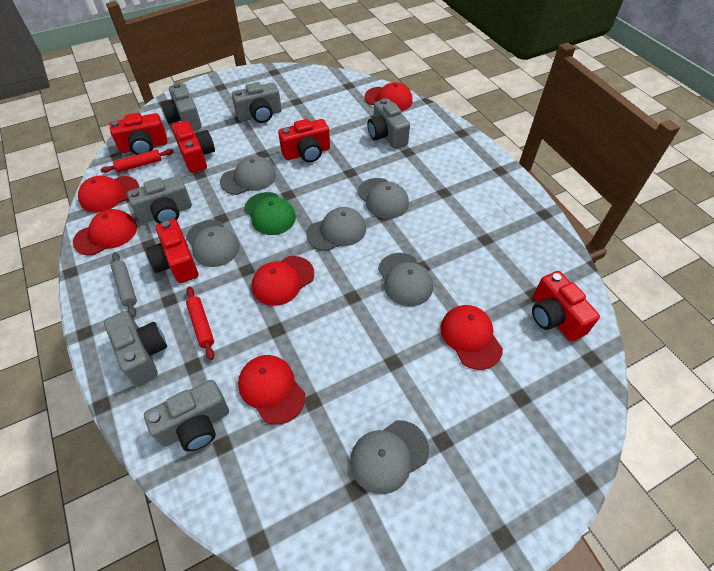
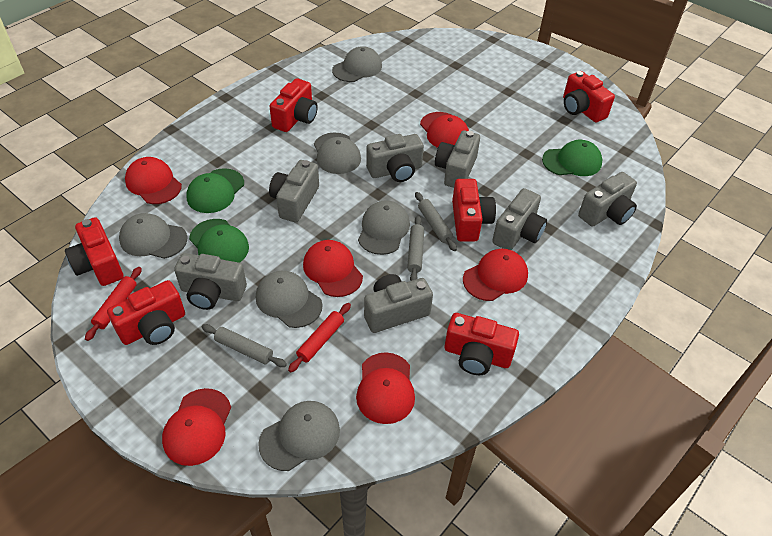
green cap: [244,192,296,235] = 1 -> [186,168,244,213] [189,219,249,263] [542,140,602,176] = 3
grey camera: [104,311,167,386] [127,176,192,224] [144,380,229,452] [161,83,202,130] [232,82,282,123] [367,98,410,149] = 6 -> [174,253,247,310] [269,160,319,222] [364,274,433,333] [366,134,424,182] [435,130,480,188] [492,188,547,250] [578,172,637,227] = 7
grey rolling pin: [111,252,137,317] = 1 -> [202,324,287,367] [407,215,424,281] [415,192,457,251] = 3
red camera: [110,113,168,155] [145,219,198,283] [172,120,215,173] [278,119,330,162] [532,271,600,342] = 5 -> [65,217,123,286] [107,280,185,345] [269,78,318,132] [445,313,519,375] [452,179,496,242] [563,71,615,123] = 6

